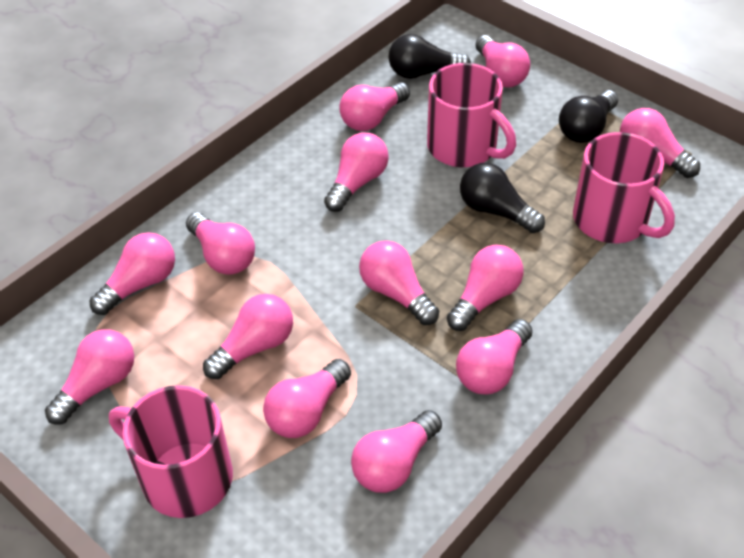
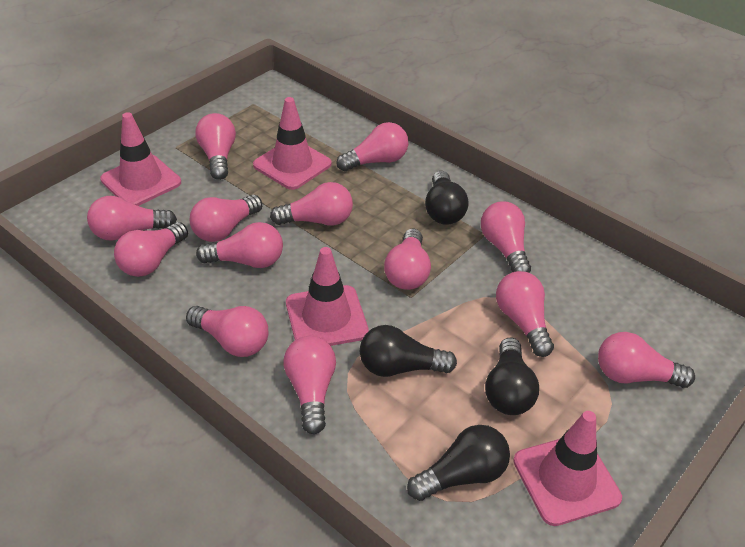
black light bulb: [389,34,471,79] [460,163,545,233] [559,90,618,143] = 3 -> [360,325,457,377] [407,425,510,501] [425,171,469,225] [485,338,539,415] = 4
pink mug: [109,385,233,518] [427,63,516,167] [573,132,675,243] = 3 -> none = 0
pink traffic cone: none = 0 -> [100,112,181,206] [253,97,332,190] [286,247,369,346] [513,411,622,526] = 4

